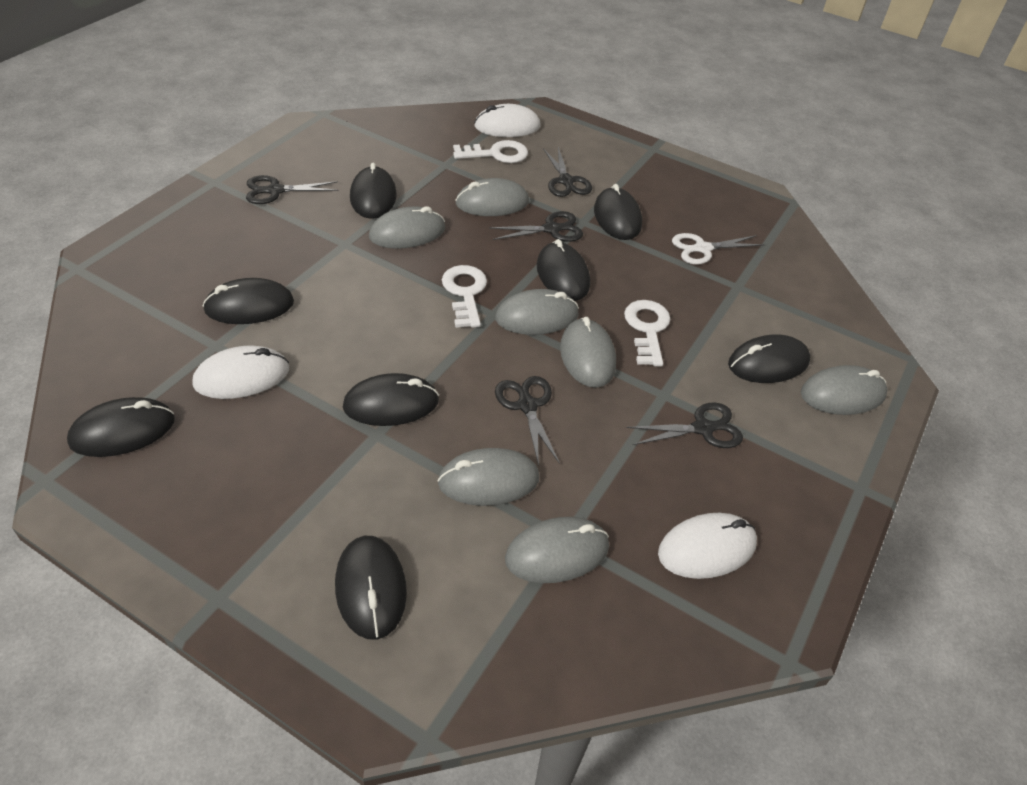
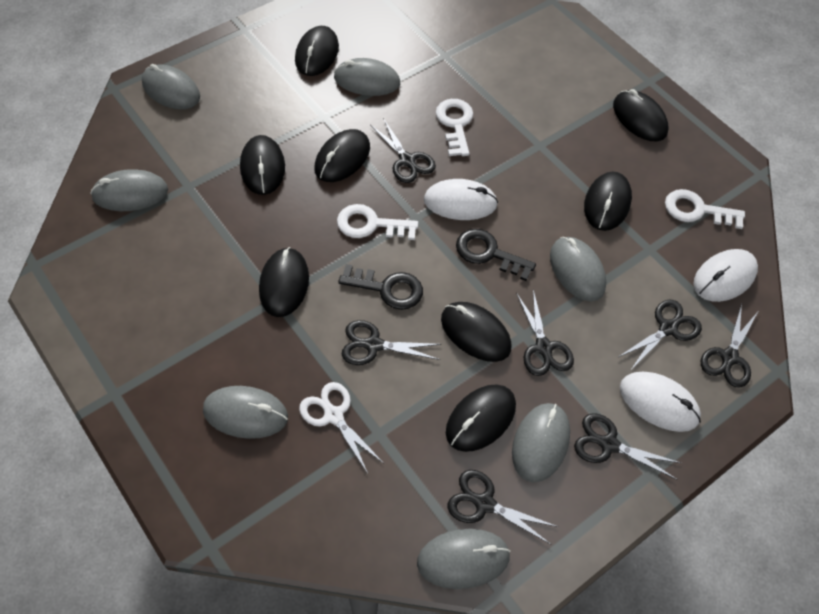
black key: none = 0 -> [338,264,423,310] [456,229,536,281] = 2
black scissors: [246,175,339,204] [489,211,583,242] [495,376,560,466] [543,147,592,197] [627,402,743,448] = 5 -> [342,320,442,365] [371,118,436,183] [448,470,558,544] [516,290,574,376] [574,413,681,480] [617,300,702,371] [701,304,758,388] = 7

